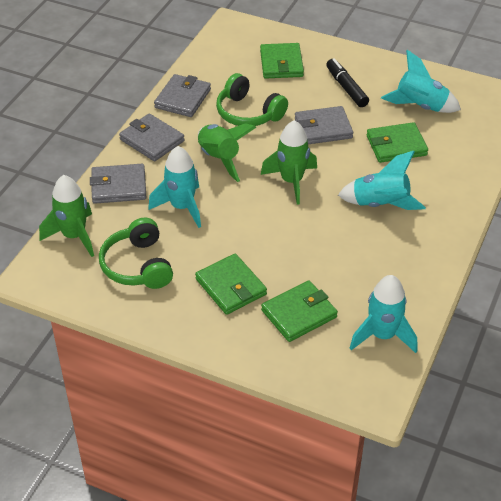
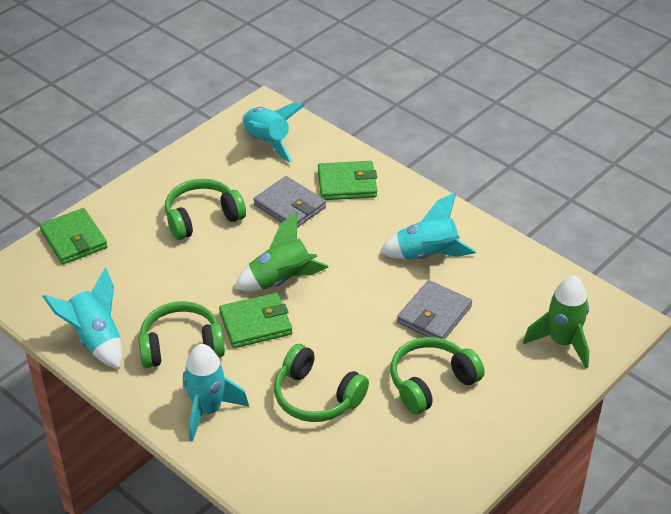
black marker: [326,58,369,107] = 1 -> none = 0
green headphones: [99,217,173,289] [216,73,288,126] = 2 -> [138,301,225,368] [165,179,246,240] [274,344,369,422] [390,337,485,414] = 4
green rocket: [39,175,94,257] [198,123,256,182] [261,120,317,205] = 3 -> [234,212,329,292] [523,275,590,368] = 2
green wallet: [195,254,267,315] [260,43,304,79] [261,280,338,342] [367,122,428,163] = 4 -> [40,208,108,264] [219,293,292,348] [318,161,377,200] = 3
grey wallet: [90,164,146,204] [119,113,185,161] [154,74,211,117] [295,106,353,144] = 4 -> [253,176,326,228] [397,280,472,339] = 2

